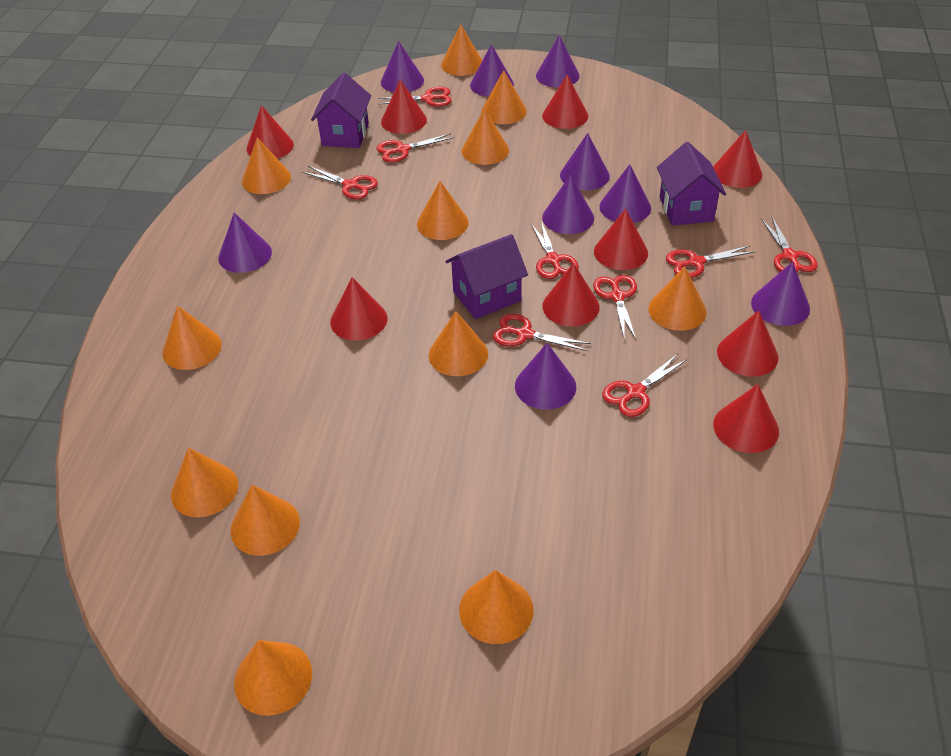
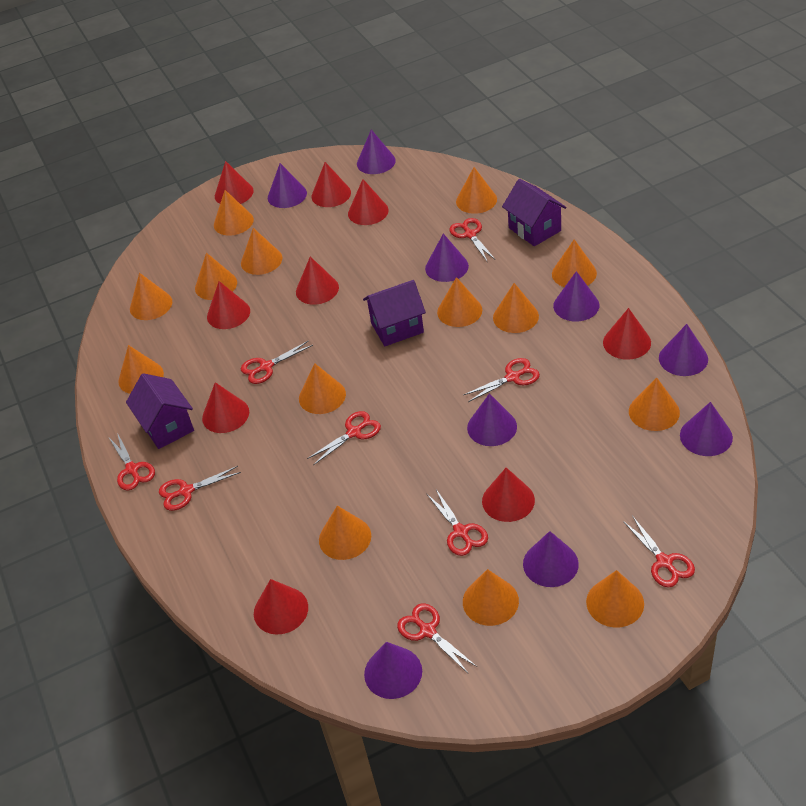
orange cone: [162,305,222,370] [171,448,238,517] [230,485,300,556] [234,640,312,716] [242,137,291,194] [417,181,469,240] [429,311,488,376] [441,24,482,76] [459,570,534,644] [462,109,509,165] [481,70,527,124] [648,267,707,331] = 12 -> [118,345,164,394] [130,273,172,320] [195,253,237,300] [214,190,254,236] [241,228,282,275] [299,363,346,414] [319,505,371,560] [437,277,482,327] [456,167,497,214] [463,569,519,626] [493,283,539,333] [552,239,597,287] [586,570,644,627] [629,377,680,431] = 14

